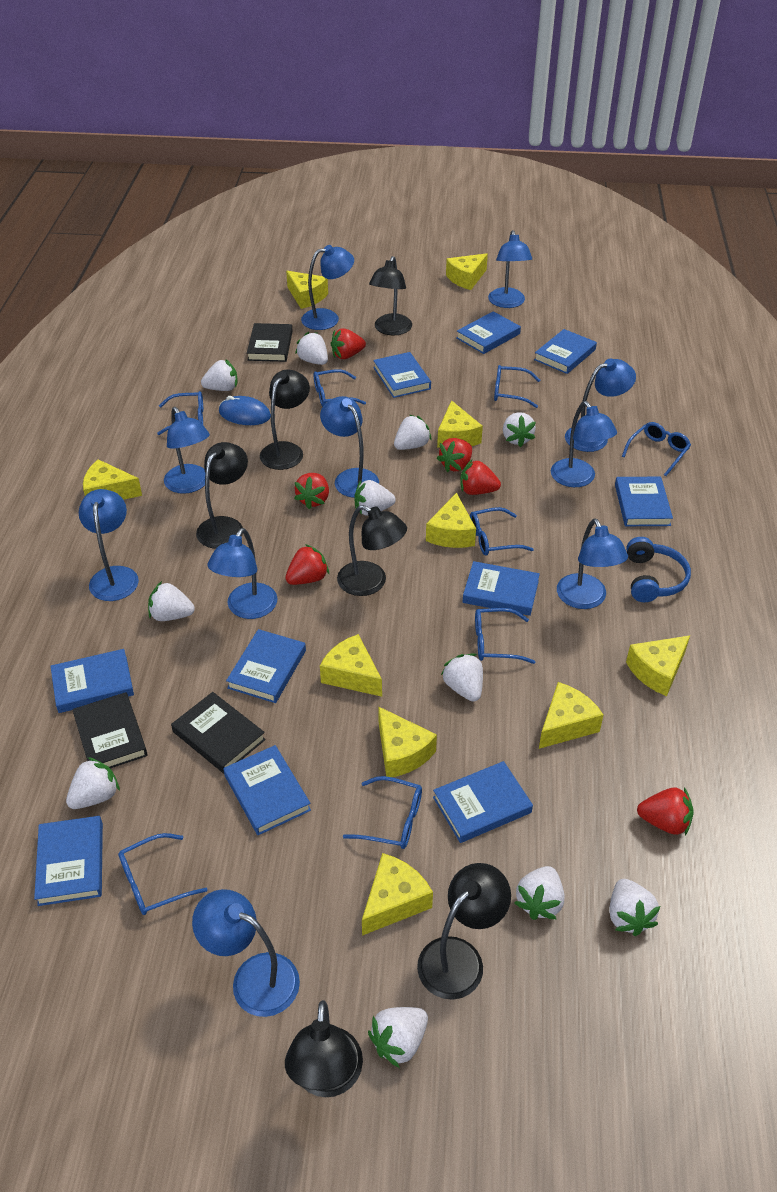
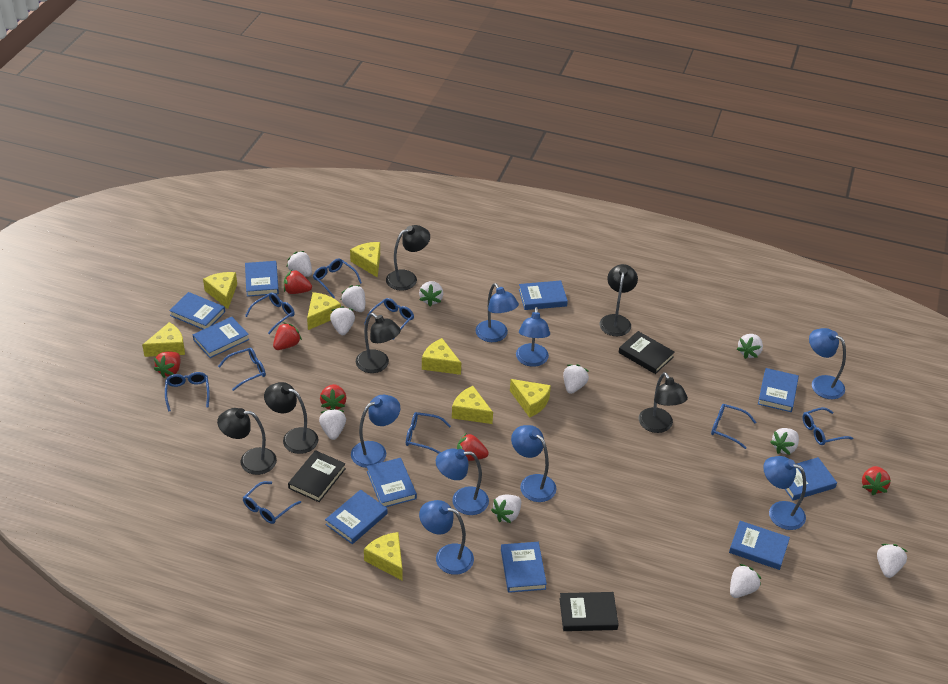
blue glasses: [118,833,208,915] [157,391,203,435] [314,369,366,407] [343,776,422,849] [470,507,534,556] [475,608,535,664] [494,365,540,408] [622,422,691,476] = 8 -> [165,372,210,412] [218,347,266,391] [243,481,301,524] [245,292,295,334] [313,259,362,298] [364,298,414,339] [406,412,451,454] [711,404,756,449] [802,407,853,445] = 9
blue headphones: [626,537,691,602] = 1 -> none = 0
blue lamp: [79,489,139,601] [164,407,210,494] [192,889,300,1017] [207,528,277,619] [301,245,354,330] [320,396,379,498] [488,230,532,308] [551,401,617,487] [557,519,628,609] [565,358,636,452] = 10 -> [351,395,400,468] [419,500,474,575] [436,448,489,515] [475,283,519,342] [511,425,556,502] [516,307,550,367] [763,456,806,530] [809,328,846,399] = 8
blue mouse: [219,396,271,425] = 1 -> none = 0
yellow cheese: [83,459,142,500] [286,271,328,309] [320,634,382,697] [362,853,433,936] [378,706,437,777] [426,493,476,548] [437,400,483,448] [446,253,488,290] [539,682,604,749] [626,635,690,696] = 10 -> [142,322,185,357] [203,272,237,309] [307,292,341,330] [350,242,380,278] [364,532,403,581] [422,338,461,375] [452,386,493,424] [510,379,551,418] = 8

